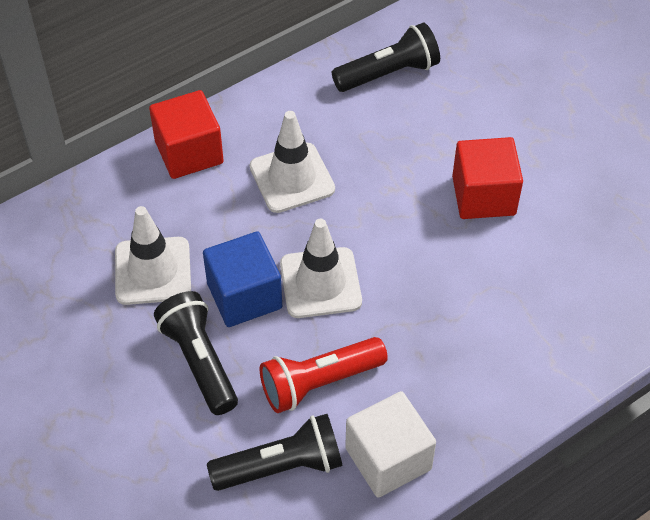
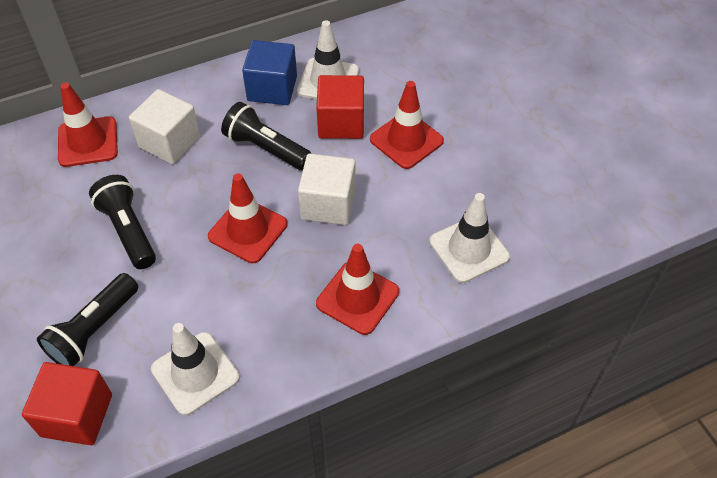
red flashlight: [260,337,388,413] = 1 -> none = 0
red traffic cone: none = 0 -> [58,82,118,167] [208,173,288,263] [316,244,399,335] [370,81,444,169] = 4
white cube: [345,391,436,498] = 1 -> [129,89,200,164] [298,153,356,225] = 2

